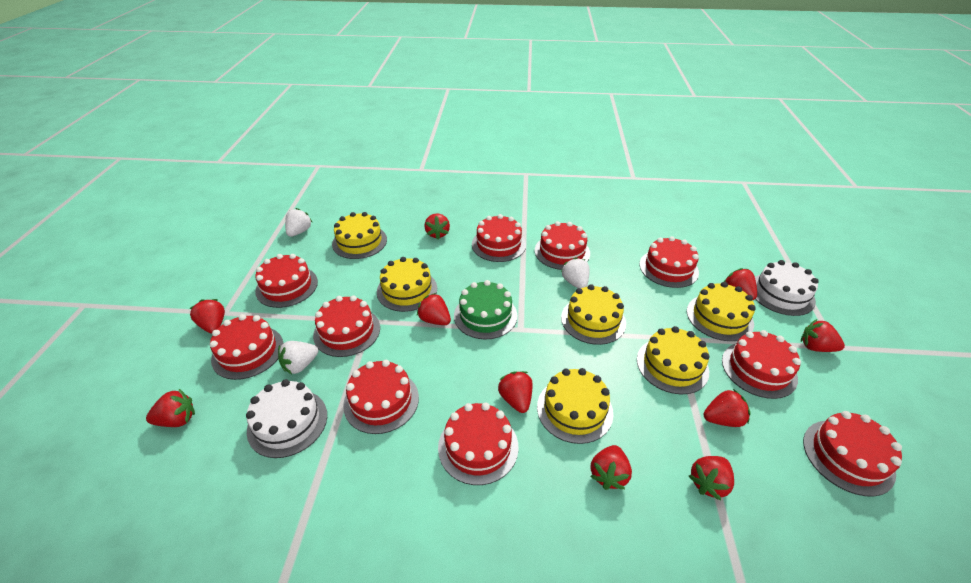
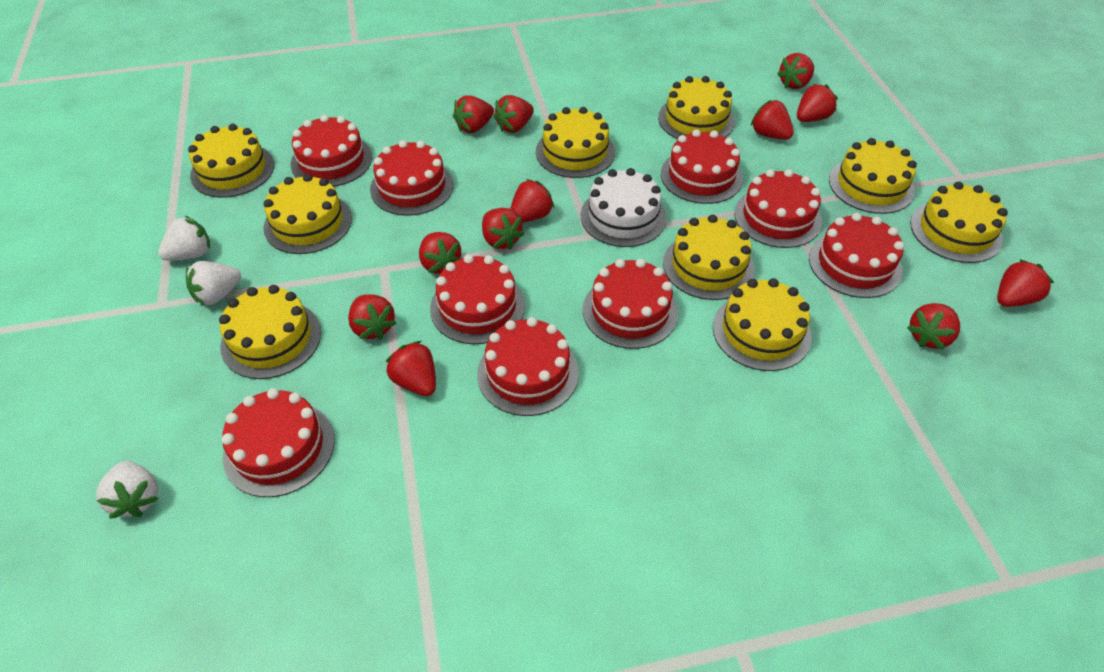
green cake: [454,280,517,339] = 1 -> none = 0
red cake: [210,314,284,380] [255,254,318,308] [313,295,380,357] [343,360,419,434] [438,402,519,485] [472,214,526,262] [535,221,590,270] [639,236,699,288] [722,330,801,399] [803,411,902,497] = 10 -> [222,388,335,497] [291,115,372,187] [370,140,454,216] [430,254,525,344] [477,317,579,416] [583,259,678,349] [661,129,743,204] [734,169,822,248] [809,213,904,298] = 9
red strawberry: [146,389,195,427] [189,299,225,333] [417,293,451,325] [424,213,450,239] [498,371,533,413] [590,445,632,490] [689,456,734,500] [703,389,751,427] [724,268,757,300] [801,319,845,352] = 10 -> [348,294,396,340] [386,341,436,396] [419,232,462,274] [453,95,494,133] [482,208,524,250] [493,95,534,133] [510,179,554,223] [751,100,794,140] [777,53,814,89] [797,84,838,122] [907,303,960,350] [997,259,1054,307] = 12
white cake: [246,379,327,458] [755,260,819,316] = 2 -> [581,168,667,247] = 1
yellow cake: [332,212,387,259] [377,257,437,312] [537,368,613,444] [561,284,626,345] [637,326,709,394] [687,282,756,341] = 6 -> [188,124,274,198] [219,285,321,379] [263,174,352,254] [536,107,615,178] [658,76,735,139] [663,215,755,300] [713,278,812,371] [829,138,917,214] [910,182,1008,263] = 9

